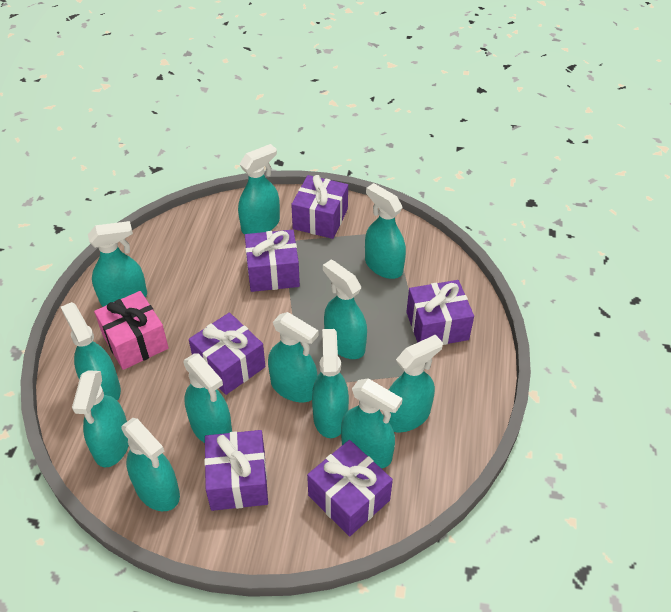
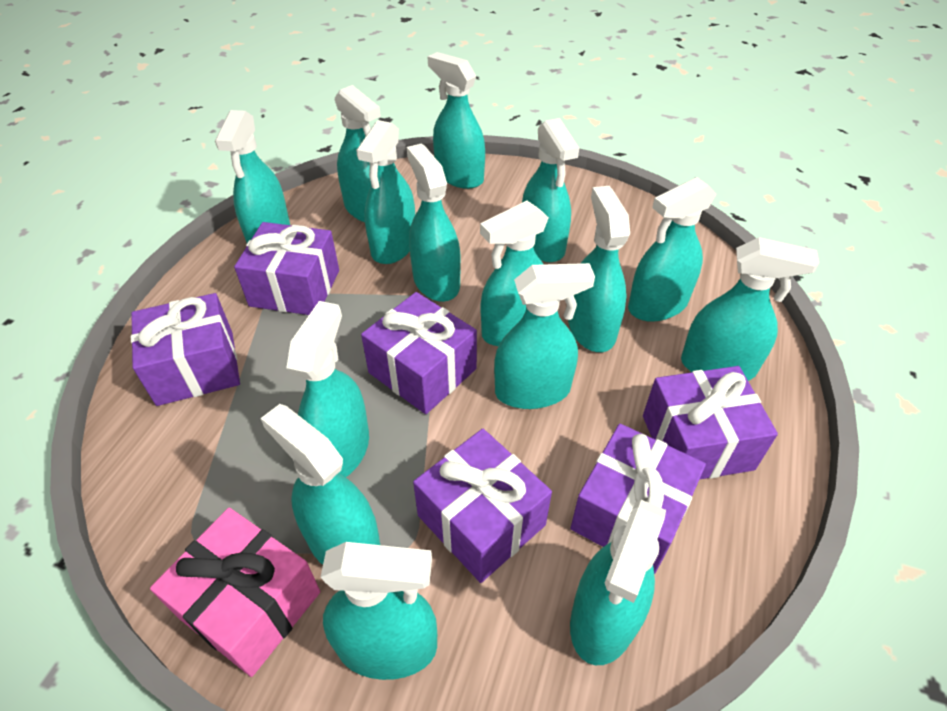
turquoise spray bottle: [61,302,121,401] [72,370,129,467] [88,221,147,307] [121,418,180,511] [183,354,232,443] [238,144,280,234] [268,312,319,402] [312,329,349,438] [323,259,367,359] [341,378,403,468] [365,183,406,279] [389,335,443,432] = 12 -> [215,110,290,243] [260,404,380,565] [286,301,369,477] [321,542,437,680] [335,85,381,222] [356,120,415,264] [407,143,461,302] [428,52,485,189] [480,201,549,346] [494,263,595,409] [522,118,579,262] [568,186,630,352] [570,500,666,665] [628,177,716,322] [681,237,819,381] = 15

